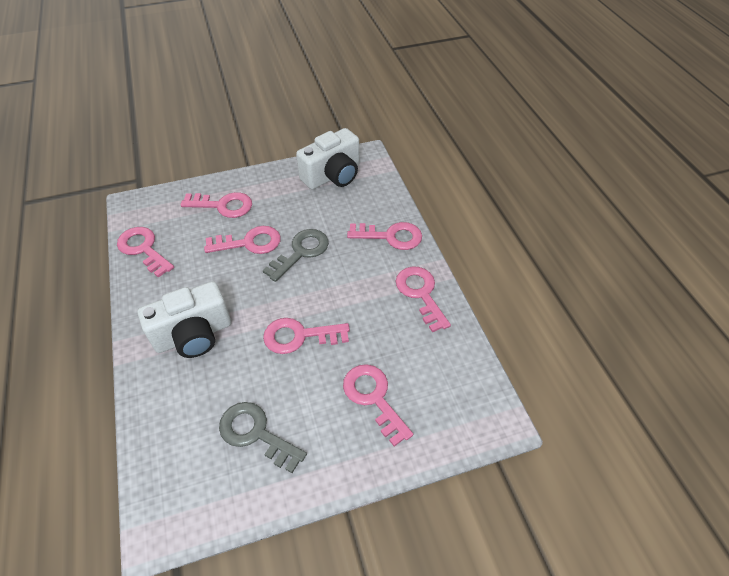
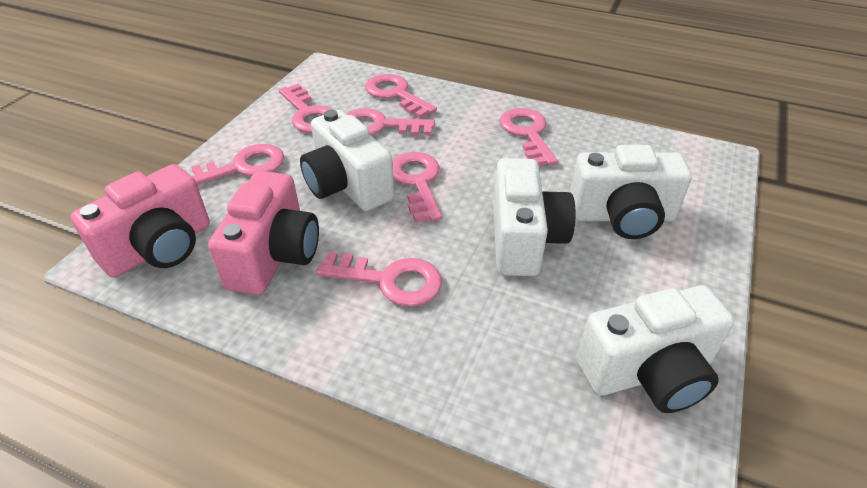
grey key: [219,402,307,473] [263,229,329,282] = 2 -> none = 0
pink camera: none = 0 -> [70,164,210,278] [208,171,319,295] = 2
white camera: [138,281,231,358] [296,128,359,190] = 2 -> [300,110,394,211] [493,158,576,276] [570,145,692,239] [577,285,734,413] = 4

